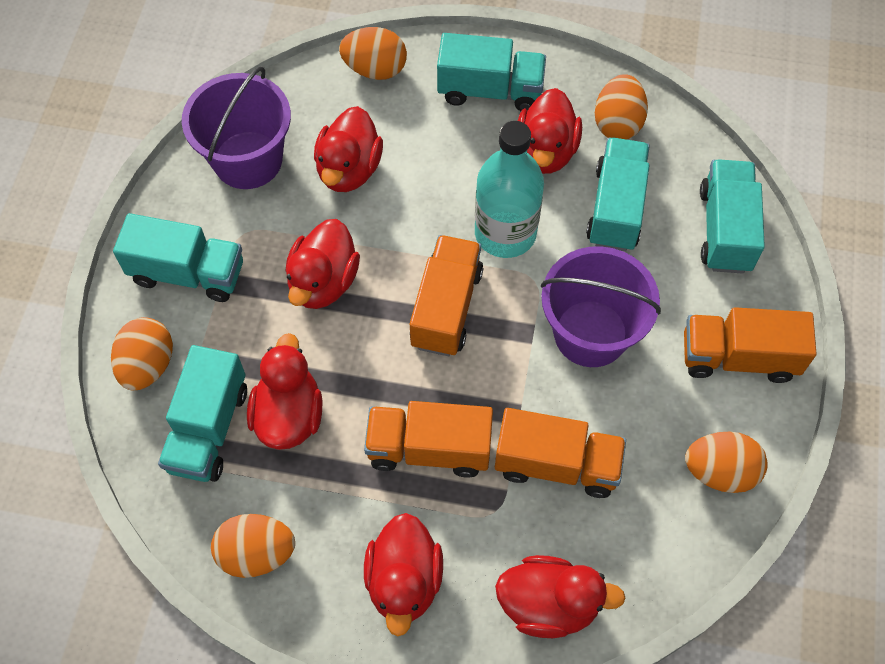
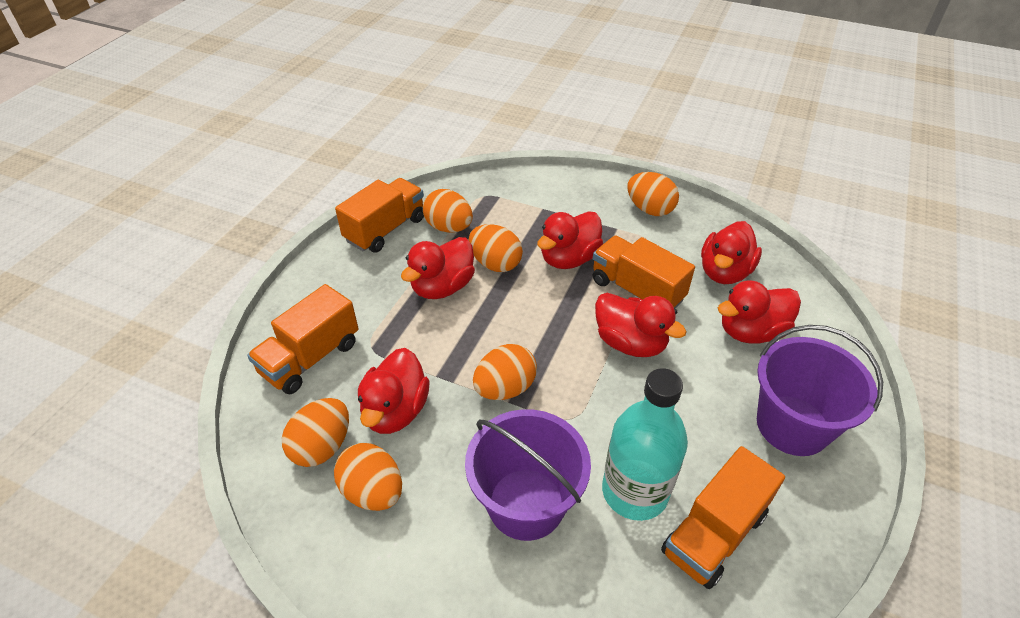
orange egg: [111,317,173,390] [211,514,295,578] [339,27,407,80] [595,74,648,140] [685,431,768,493] = 5 -> [282,398,349,467] [334,443,402,511] [423,189,473,233] [469,224,523,272] [473,344,537,400] [627,172,679,216] = 6
turquoise truck: [113,213,243,302] [158,345,247,482] [437,33,546,111] [586,137,650,252] [700,159,765,274] = 5 -> none = 0

